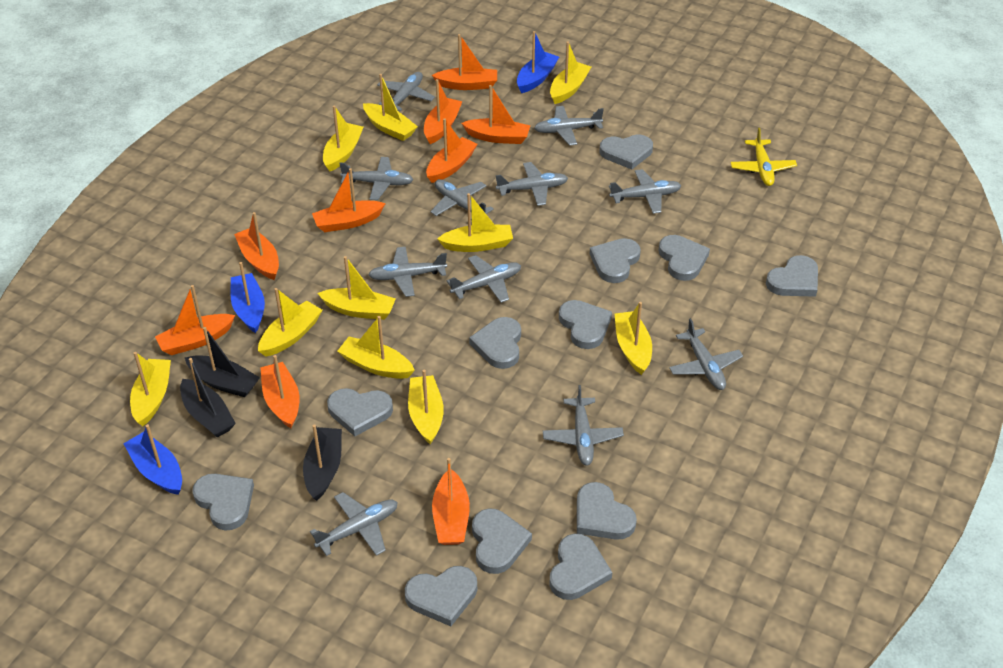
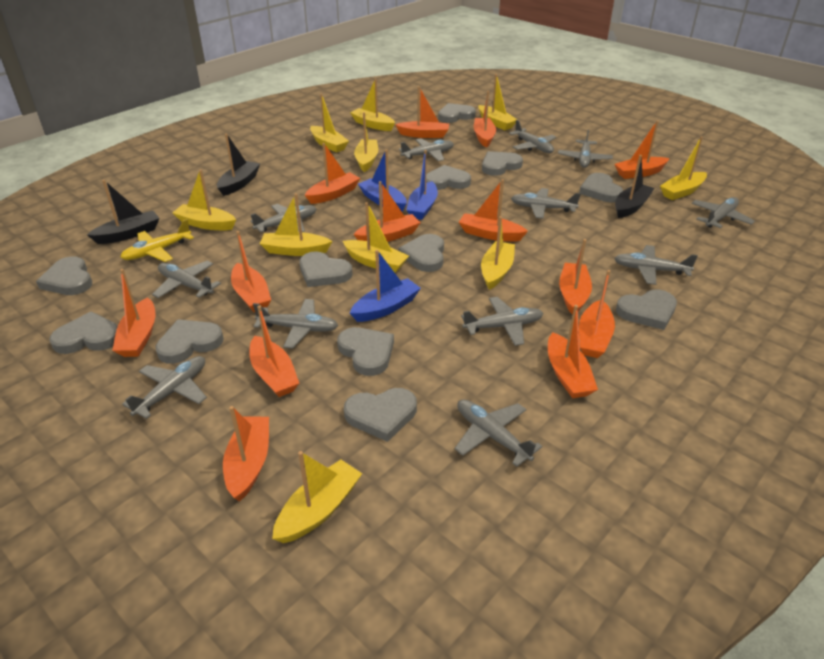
grey plane: [310,492,398,556] [339,157,414,200] [368,247,447,297] [377,72,435,111] [430,179,494,220] [447,255,521,303] [496,162,568,206] [534,106,604,146] [543,385,624,466] [609,169,681,214] [669,318,743,390] = 11 -> [122,356,207,419] [152,261,221,298] [250,204,317,232] [253,299,339,349] [399,138,454,161] [454,400,542,467] [461,297,543,346] [509,120,556,153] [511,188,581,219] [558,130,613,168] [614,245,698,285] [692,197,755,228] = 12
orange boat: [155,285,235,355] [234,212,279,280] [260,355,299,428] [312,168,386,232] [424,79,462,144] [426,118,478,183] [432,34,497,90] [432,458,470,545] [462,85,530,144] = 9 -> [112,269,155,357] [223,406,269,501] [231,231,271,312] [250,305,299,397] [305,143,360,204] [354,181,421,242] [395,86,449,138] [459,179,528,242] [474,91,496,148] [548,305,598,398] [559,239,592,315] [579,270,615,358] [614,120,670,179] = 13

